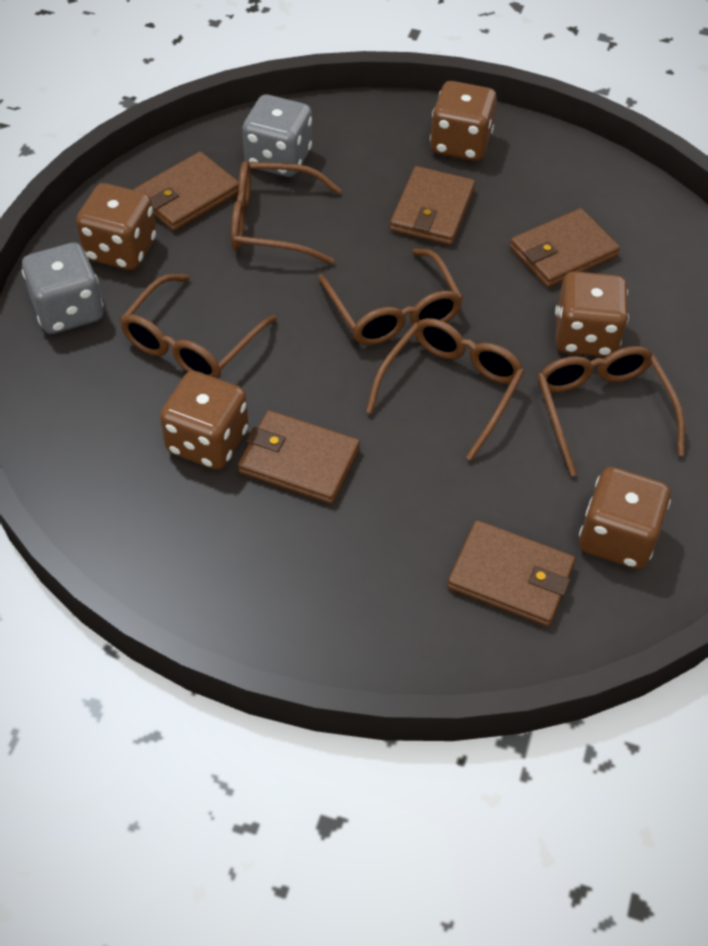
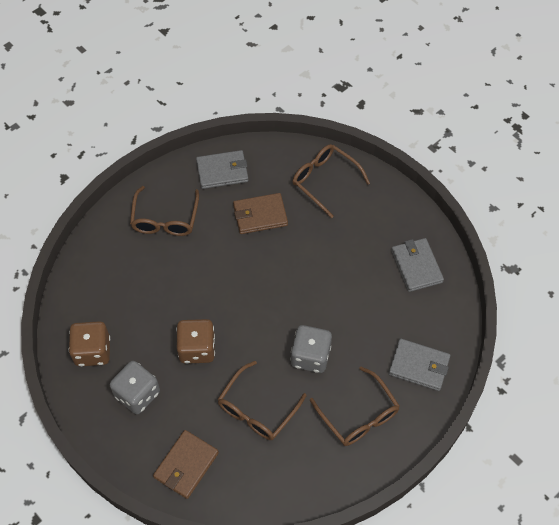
brown dice: [76,183,156,270] [160,371,249,470] [430,81,497,161] [555,271,629,357] [579,467,671,569] = 5 -> [69,321,110,367] [176,319,215,364] = 2
brown glasses: [120,274,277,379] [231,161,341,264] [318,248,463,345] [366,318,525,461] [537,346,685,477] = 5 -> [130,186,199,236] [217,361,307,440] [292,144,370,219] [310,366,400,446] = 4
brown wallet: [134,152,239,231] [238,410,360,504] [390,166,475,245] [447,520,575,627] [510,208,620,288] = 5 -> [153,430,219,499] [233,193,288,234] = 2
grey wallet: none = 0 -> [196,150,248,189] [388,338,450,391] [391,238,444,292] = 3

